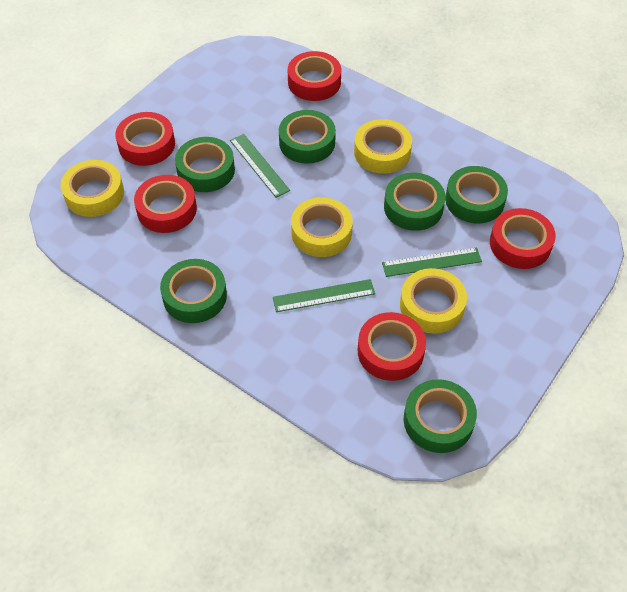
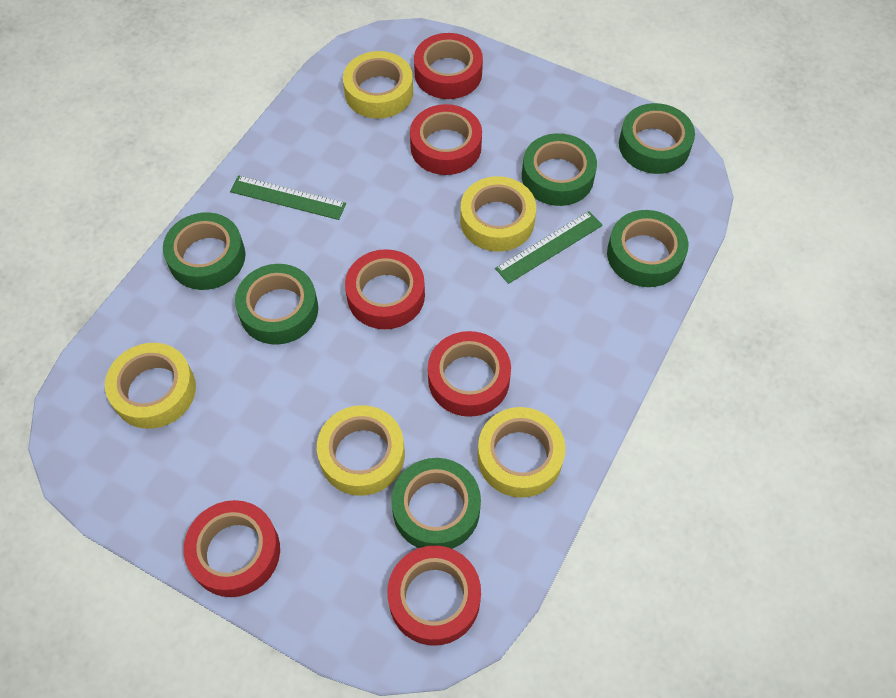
green ruler: [230,134,290,198] [273,279,375,312] [382,248,482,277] = 3 -> [230,176,346,220] [495,211,603,284] = 2
red tape: [115,112,175,166] [134,175,197,233] [288,51,341,101] [358,312,426,381] [490,208,556,269] = 5 -> [184,500,280,597] [345,249,425,329] [387,545,481,646] [410,104,482,175] [414,33,483,99] [428,331,511,417] = 6
yellow tape: [61,160,124,217] [291,197,353,257] [354,119,412,174] [400,268,467,334] = 4 -> [105,343,196,429] [317,405,405,496] [343,51,413,119] [460,176,536,252] [477,407,565,498] = 5

